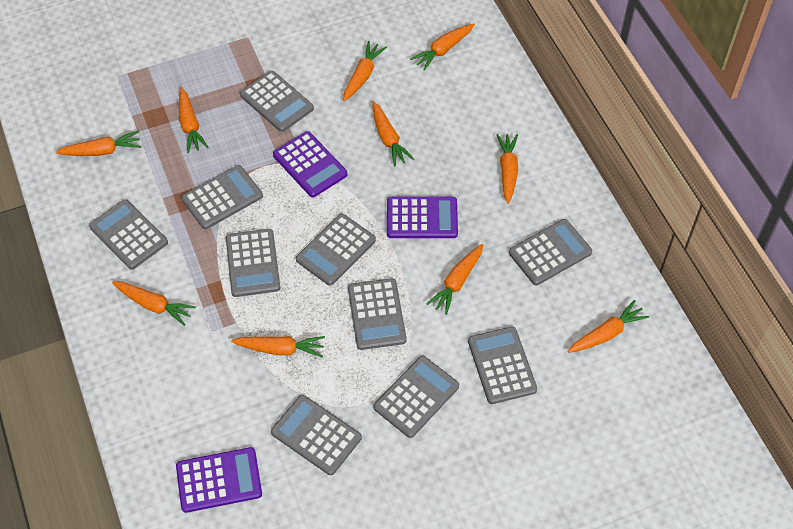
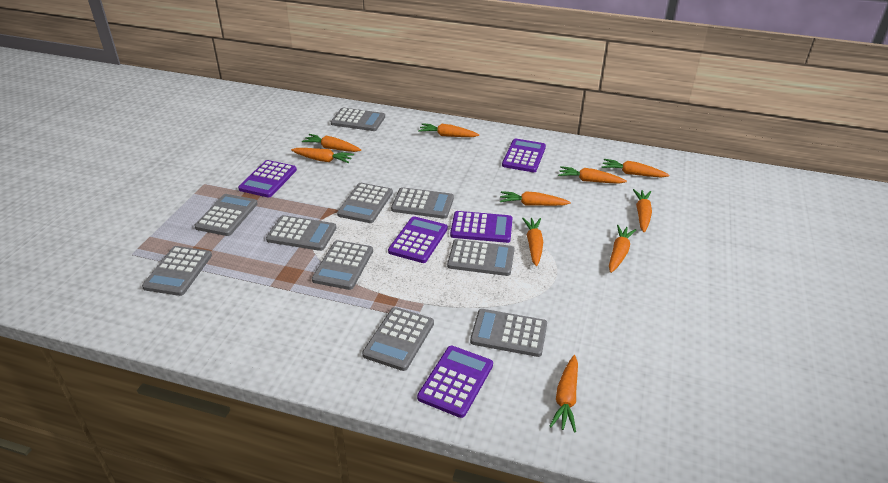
purple calculator: [176,447,262,513] [273,131,348,198] [387,197,458,238] = 3 -> [238,160,297,198] [388,216,448,263] [417,346,493,418] [450,211,513,243] [502,139,546,172] = 5

